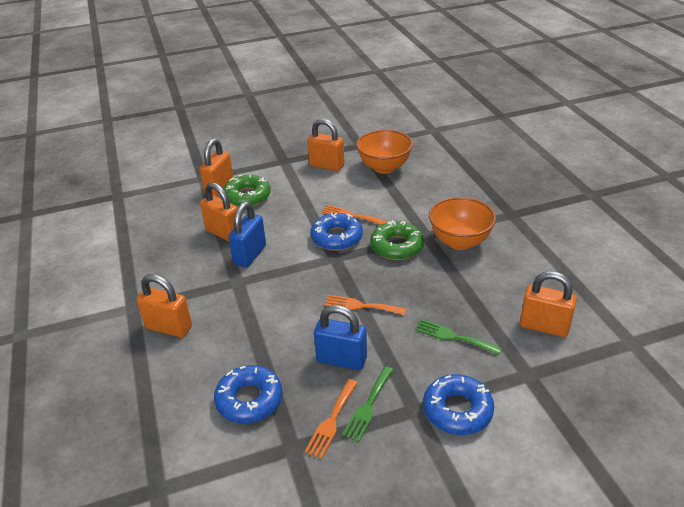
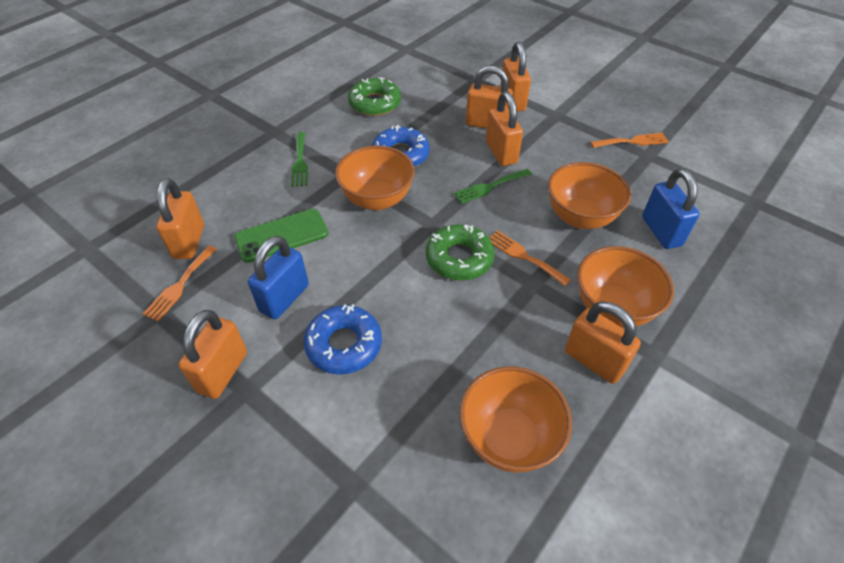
blue donut: [214,365,283,423] [310,213,363,251] [423,374,494,435] = 3 -> [304,304,382,375] [372,125,430,167] = 2
green phone: none = 0 -> [234,209,329,263] = 1
orange bowl: [356,130,413,174] [429,197,496,250] = 2 -> [335,145,415,210] [459,366,572,472] [548,162,631,229] [577,246,674,328] = 4
orange padlock: [137,274,192,337] [200,139,234,197] [200,182,237,242] [307,119,344,171] [520,271,577,337] = 5 -> [156,178,204,259] [178,310,247,399] [466,66,513,129] [486,91,523,166] [500,42,531,112] [565,301,641,384] = 6

